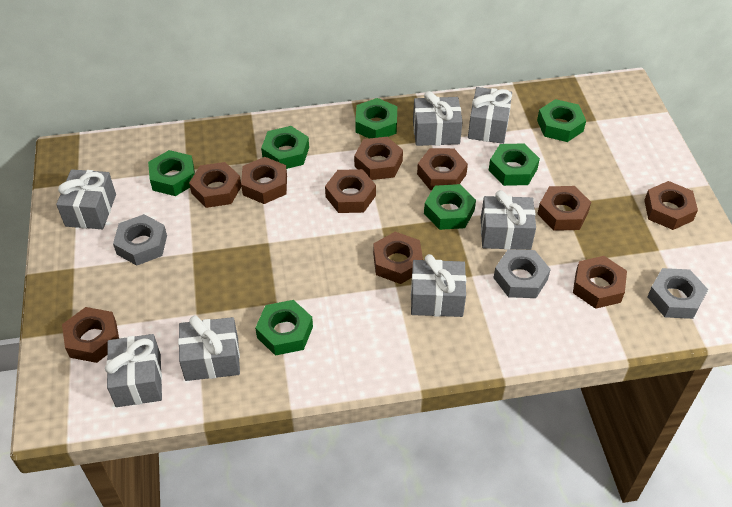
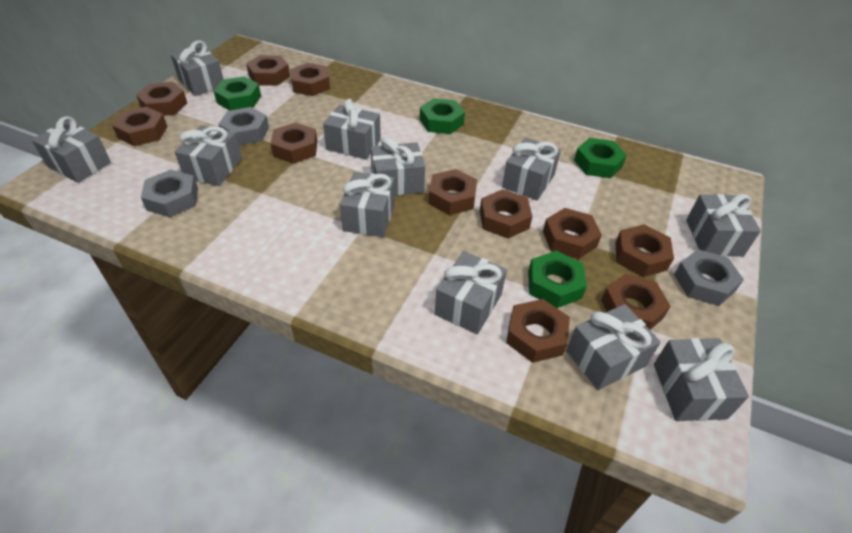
brown nut: [62,307,119,363] [189,162,241,208] [241,157,287,204] [325,169,376,213] [354,137,403,180] [373,232,423,284] [417,148,468,190] [537,186,591,231] [573,256,627,309] [644,181,698,230] = 10 -> [112,107,167,146] [136,82,187,116] [246,55,290,86] [271,122,317,164] [290,63,330,96] [428,169,477,215] [480,189,532,239] [506,299,570,363] [543,208,602,259] [601,273,671,330] [615,224,674,277] = 11
green nut: [148,150,195,196] [255,300,313,356] [261,126,309,169] [355,98,397,139] [424,184,476,230] [489,143,540,186] [537,99,586,142] = 7 -> [214,76,261,111] [420,98,465,134] [528,251,587,308] [574,138,627,178] = 4
grey gift: [56,169,116,229] [105,334,162,407] [178,316,240,381] [411,254,466,317] [413,91,463,146] [468,87,512,144] [481,190,536,250] = 7 -> [32,116,111,183] [171,40,223,96] [175,125,242,186] [323,99,381,160] [340,172,395,237] [371,137,425,195] [435,251,507,334] [502,137,561,201] [566,304,661,390] [654,338,749,421] [686,194,761,257] = 11

